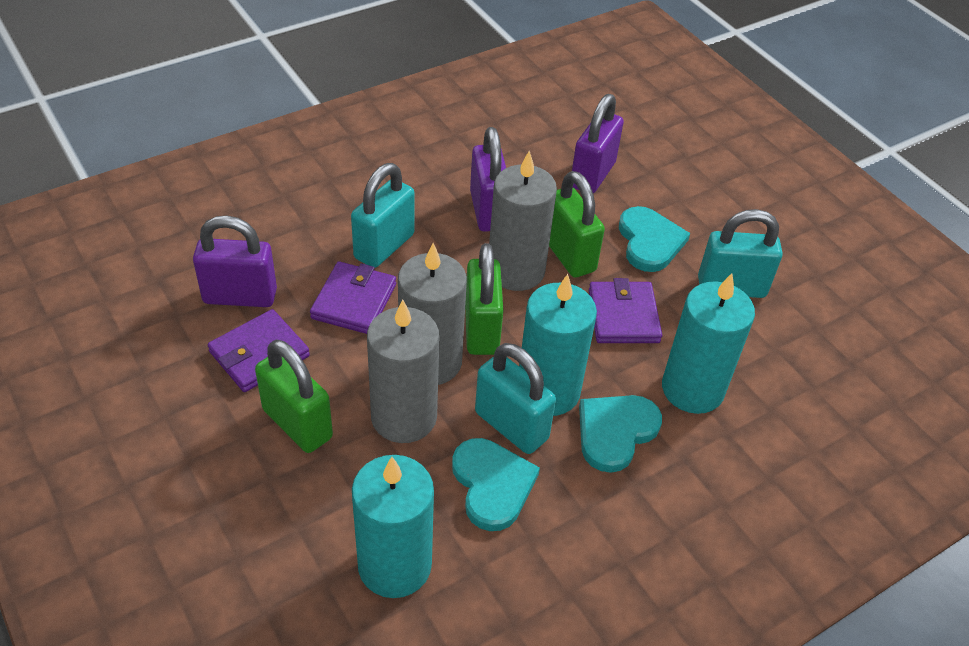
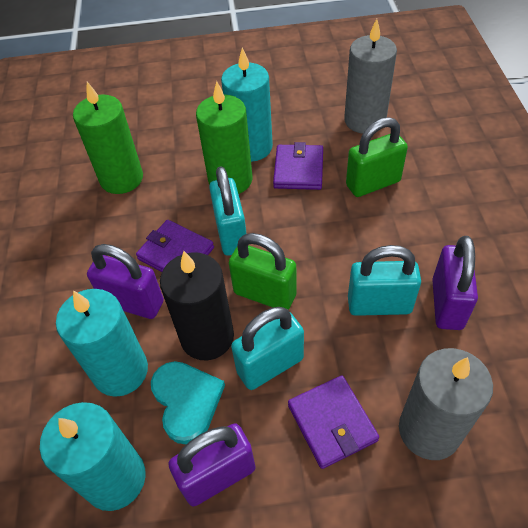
black candle: none = 0 -> [160,251,234,361] = 1
green candle: none = 0 -> [73,82,143,194] [196,81,252,194] = 2
green padlock: [255,340,333,453] [465,243,503,355] [549,171,605,278] = 3 -> [229,233,297,310] [346,117,408,197] = 2
grey candle: [367,300,440,443] [398,243,467,385] [489,151,557,291] = 3 -> [344,19,397,133] [399,348,493,460] = 2
turquoise heart: [452,438,540,531] [579,395,662,473] [619,206,690,272] = 3 -> [151,361,225,444] = 1

